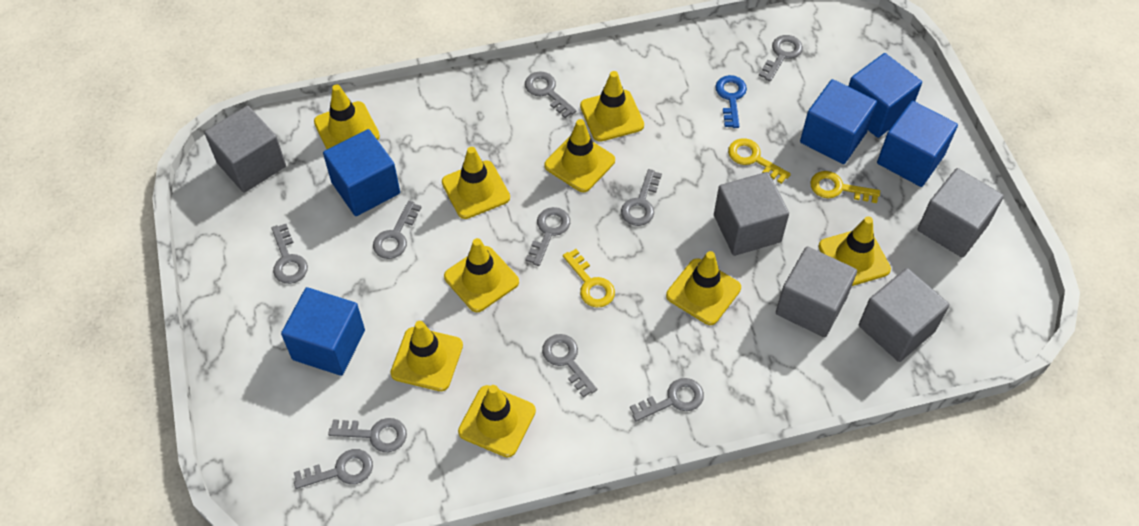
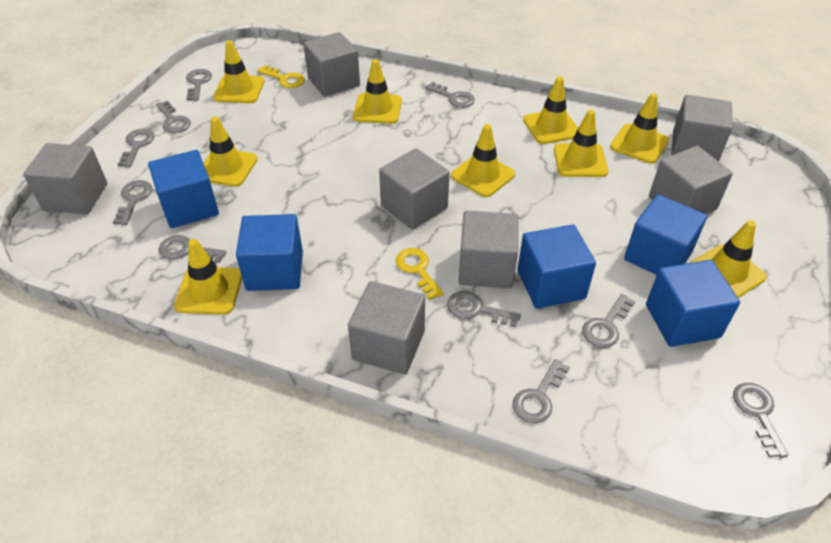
blue key: [715,75,747,128] = 1 -> none = 0
grey cube: [204,106,286,193] [714,172,789,256] [776,246,857,337] [859,268,950,362] [917,168,1004,258] = 5 -> [23,143,107,214] [303,32,360,97] [348,281,425,375] [379,148,450,230] [458,211,518,289] [649,146,733,214] [671,95,733,161] = 7
yellow key: [563,249,615,308] [728,138,791,184] [810,171,880,203] = 3 -> [257,65,305,88] [396,248,444,300] = 2

